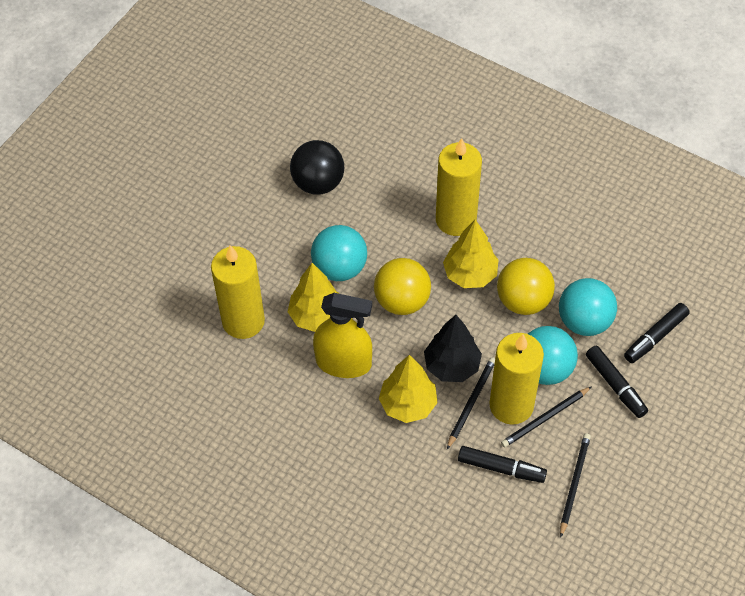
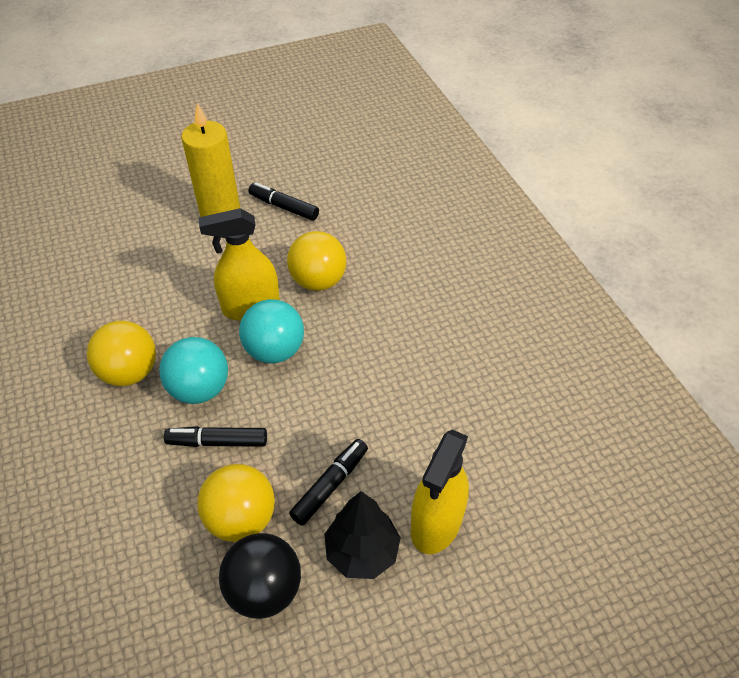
black pencil: [447,357,495,449] [501,387,591,448] [560,433,591,538] = 3 -> none = 0
turquoise ball: [311,225,367,281] [528,326,578,385] [559,278,617,336] = 3 -> [159,337,228,404] [239,299,304,363] = 2
yellow ball: [374,258,431,315] [497,258,555,315] = 2 -> [87,321,156,386] [197,464,275,542] [287,231,346,291] = 3
yellow candle: [211,245,265,339] [436,138,482,236] [490,333,544,425] = 3 -> [181,103,240,217] = 1
yellow spray bottle: [313,293,372,378] = 1 -> [199,208,280,321] [411,430,469,554] = 2
yellow tree: [288,263,340,332] [379,355,437,423] [443,219,499,288] = 3 -> none = 0

